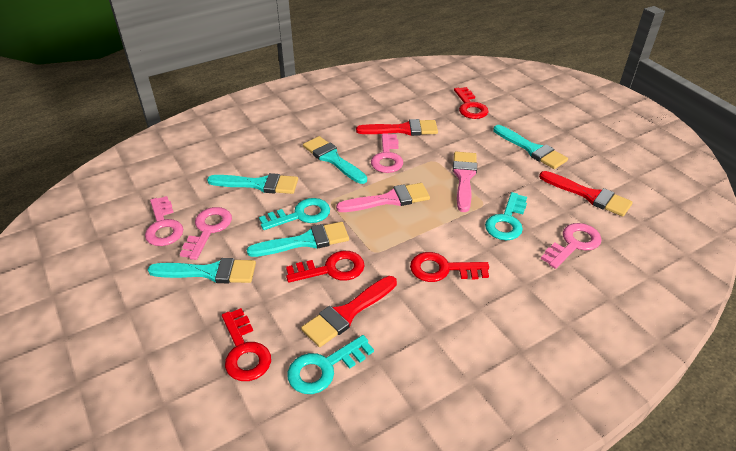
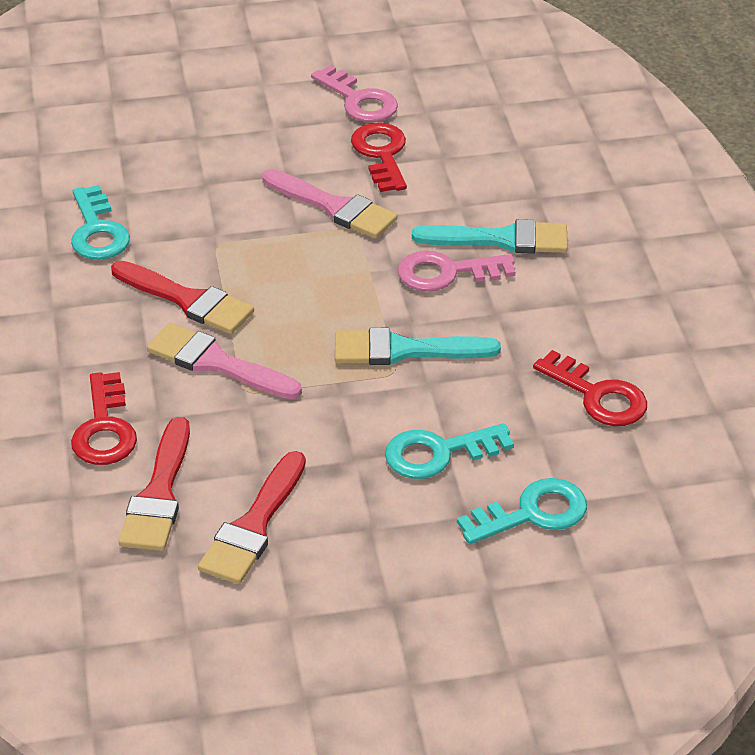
pink key: [145,196,183,246] [180,207,232,260] [371,133,403,173] [541,223,602,269] = 4 -> [311,65,398,122] [398,250,515,292] = 2
red key: [222,308,271,381] [286,251,365,283] [410,252,489,282] [454,87,488,119] = 4 -> [71,372,137,465] [351,123,407,192] [533,350,647,426] = 3
turquoise brush: [148,258,256,283] [207,173,298,194] [247,222,349,257] [303,136,367,184] [493,125,568,169] = 5 -> [335,328,501,365] [412,219,568,254] = 2

